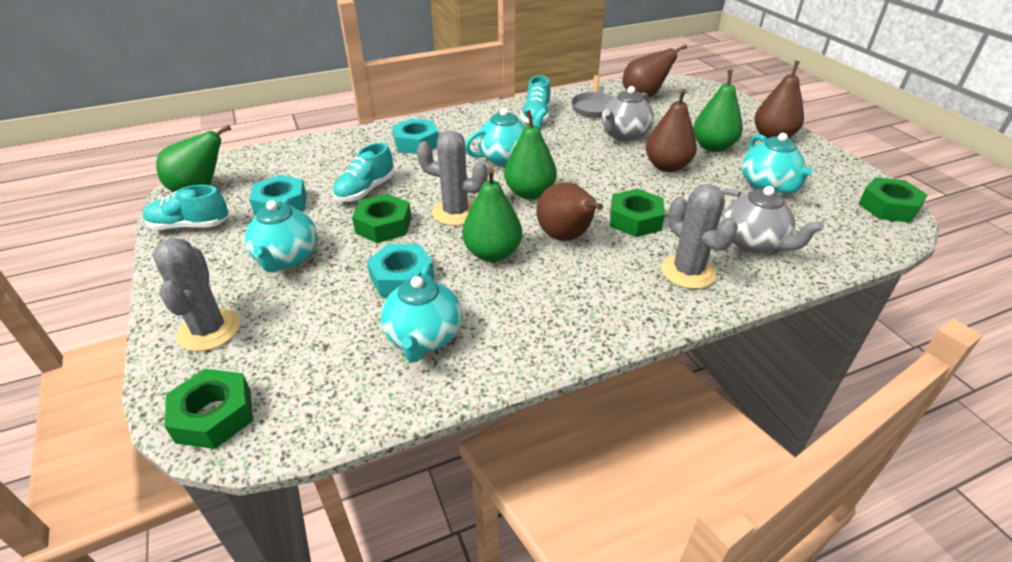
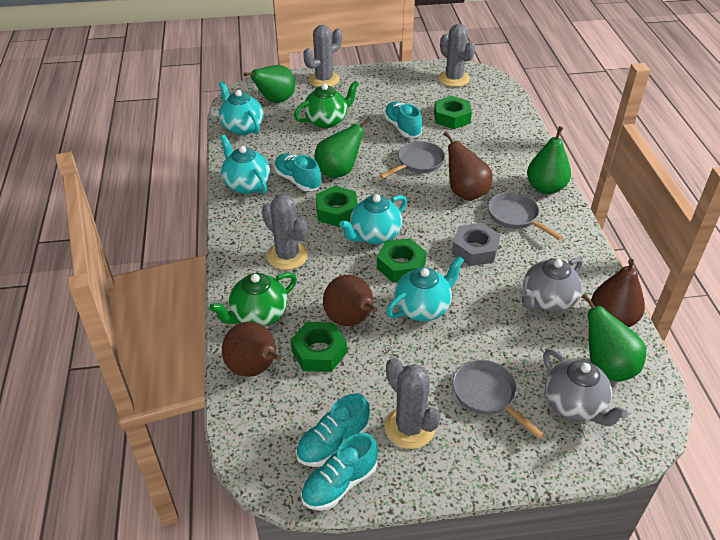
green teapot: none = 0 -> [210,272,297,326] [294,80,359,128] = 2
grey cactus: [153,238,240,351] [417,130,488,226] [661,184,738,289] = 3 -> [262,194,308,270] [303,25,342,87] [385,358,441,449] [439,24,476,87] = 4
grey nut: none = 0 -> [452,223,500,266] = 1
grey pan: [571,75,615,118] = 1 -> [379,141,445,179] [453,360,544,439] [488,192,563,240] = 3
turquoise nut: [249,175,307,216] [367,244,434,297] [392,118,439,154] = 3 -> none = 0
turquoise shoe: [143,185,228,230] [333,142,394,202] [521,75,551,123] = 3 -> [274,154,321,191] [296,393,370,467] [301,433,378,511] [384,102,422,138] = 4

